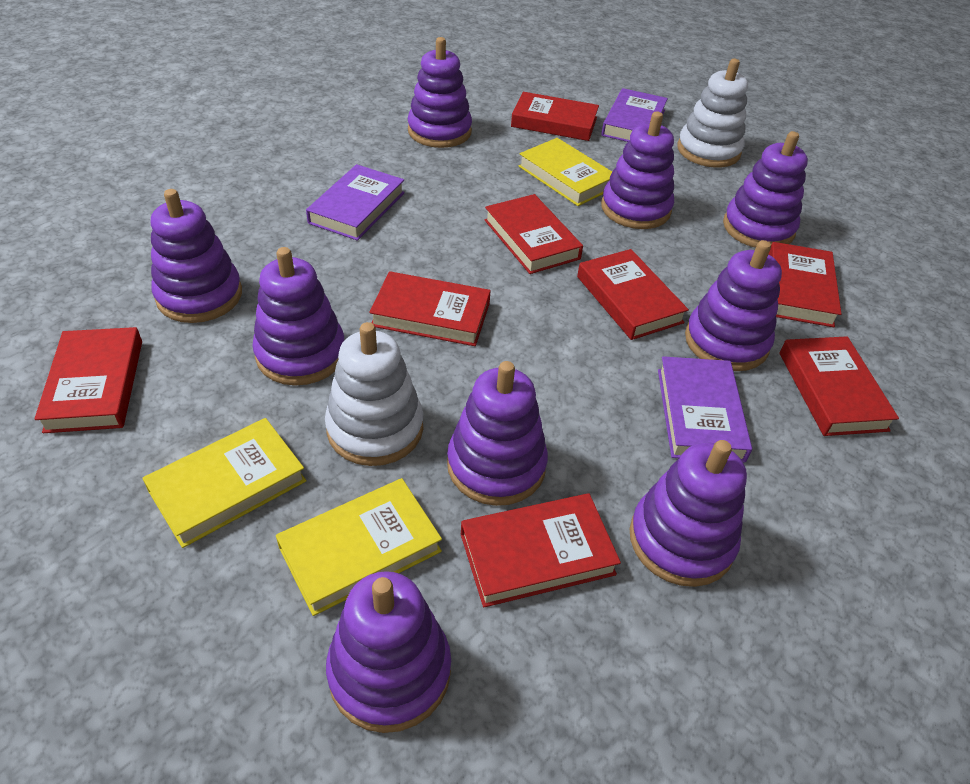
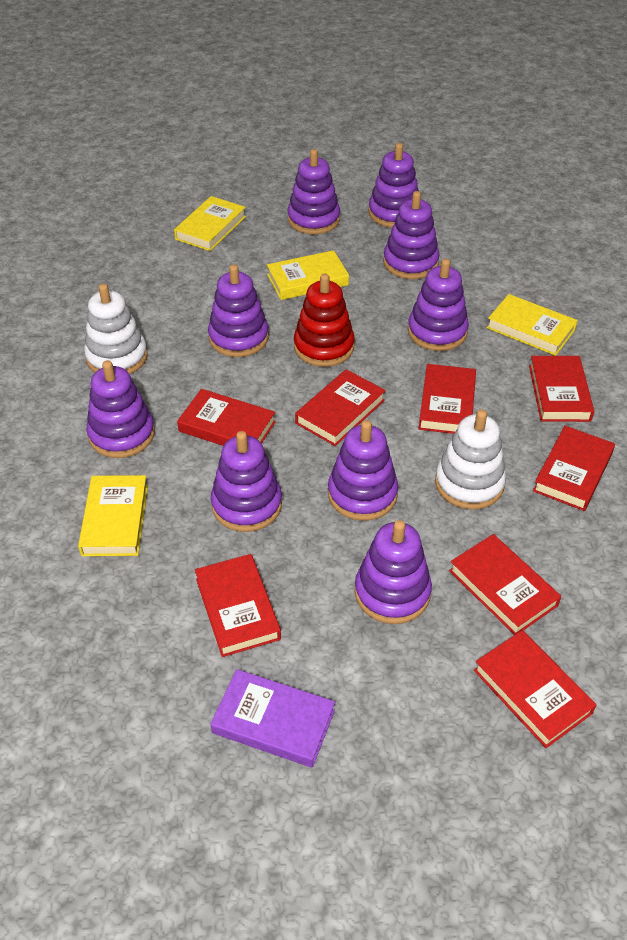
purple book: [306,164,405,241] [601,88,668,142] [658,356,752,463] = 3 -> [211,669,335,768] = 1
red stacking toy: none = 0 -> [294,273,355,367] = 1
yellow book: [142,418,306,548] [276,478,442,616] [518,138,612,206] = 3 -> [78,475,148,556] [174,196,246,251] [267,250,349,300] [487,294,578,356] = 4

